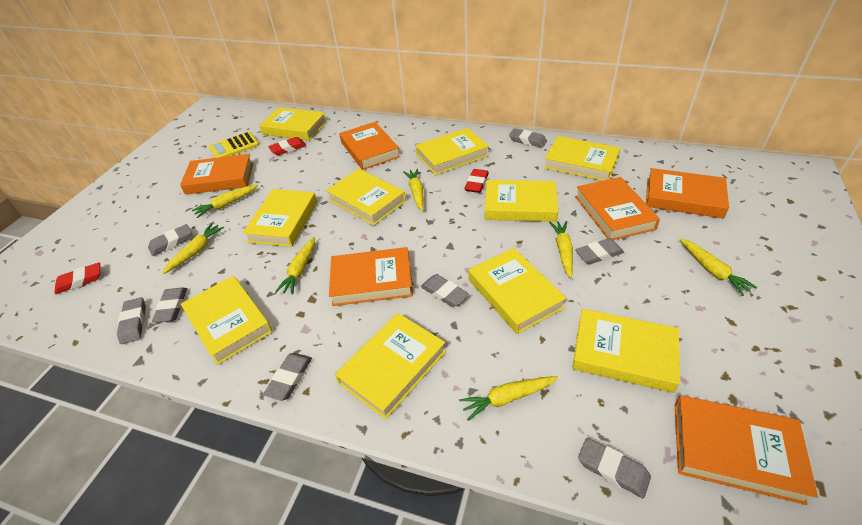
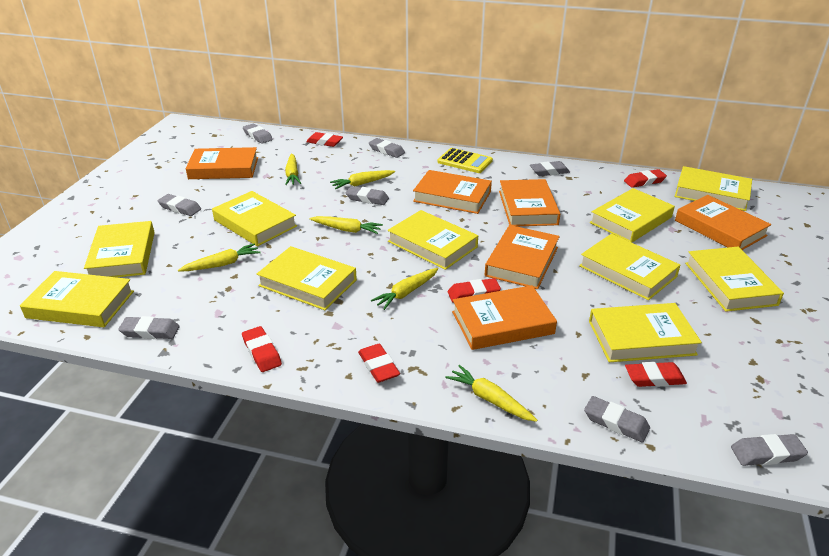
red eraser: [55,262,100,294] [268,137,306,155] [464,169,489,193] = 3 -> [242,326,282,372] [306,132,343,147] [358,344,400,383] [448,278,501,303] [624,169,667,188] [625,362,687,387] = 6
yellow carrot: [162,223,224,274] [192,184,258,218] [275,237,315,295] [403,169,424,211] [459,376,558,421] [549,221,573,278] [679,238,758,296] = 7 -> [178,243,260,272] [285,153,301,185] [309,216,383,234] [330,170,395,189] [371,268,438,310] [445,365,537,422] = 6

